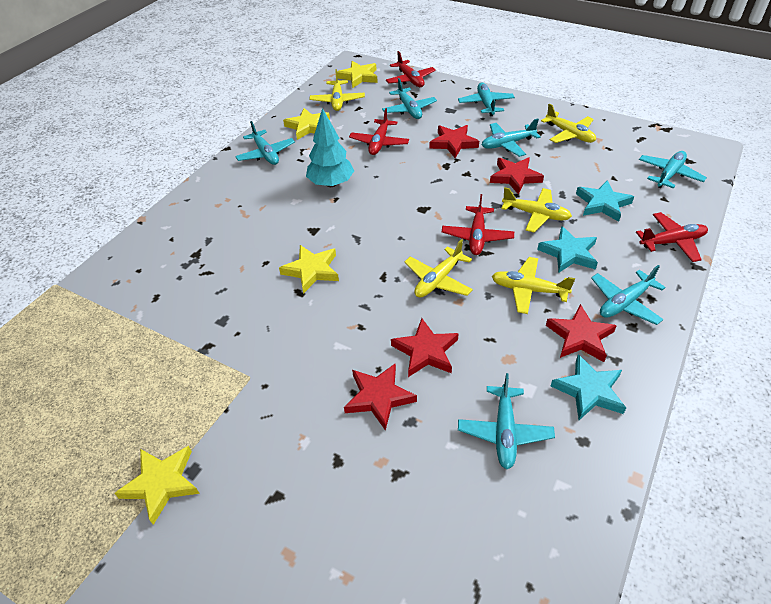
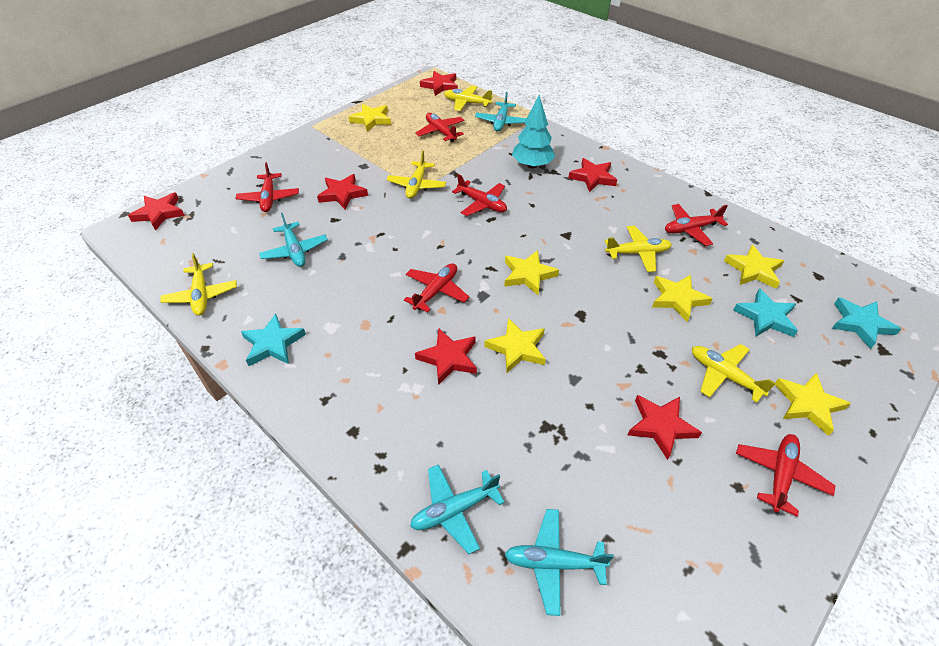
red plane: [349,108,409,155] [386,51,436,87] [442,194,514,255] [636,212,708,262] = 4 -> [235,162,299,212] [404,263,469,313] [415,113,464,142] [452,174,507,216] [665,204,728,246] [736,434,836,517] = 6
red star: [344,363,417,431] [391,318,459,377] [429,125,479,158] [490,157,544,195] [546,304,617,362] = 5 -> [128,193,185,231] [317,174,368,210] [415,329,477,385] [420,71,458,96] [568,158,617,192] [628,395,702,460] = 6
turquoise plane: [235,121,295,165] [382,78,437,119] [458,83,515,116] [458,373,555,469] [482,119,541,157] [591,265,666,325] [639,151,707,189] = 7 -> [259,213,328,267] [410,464,505,554] [475,92,527,132] [504,509,614,616] = 4
yellow star: [114,446,200,525] [279,245,339,294] [283,108,330,140] [337,61,378,88] = 4 -> [349,104,391,132] [484,318,546,373] [504,250,559,295] [652,275,713,322] [724,244,784,289] [775,373,851,436] = 6

